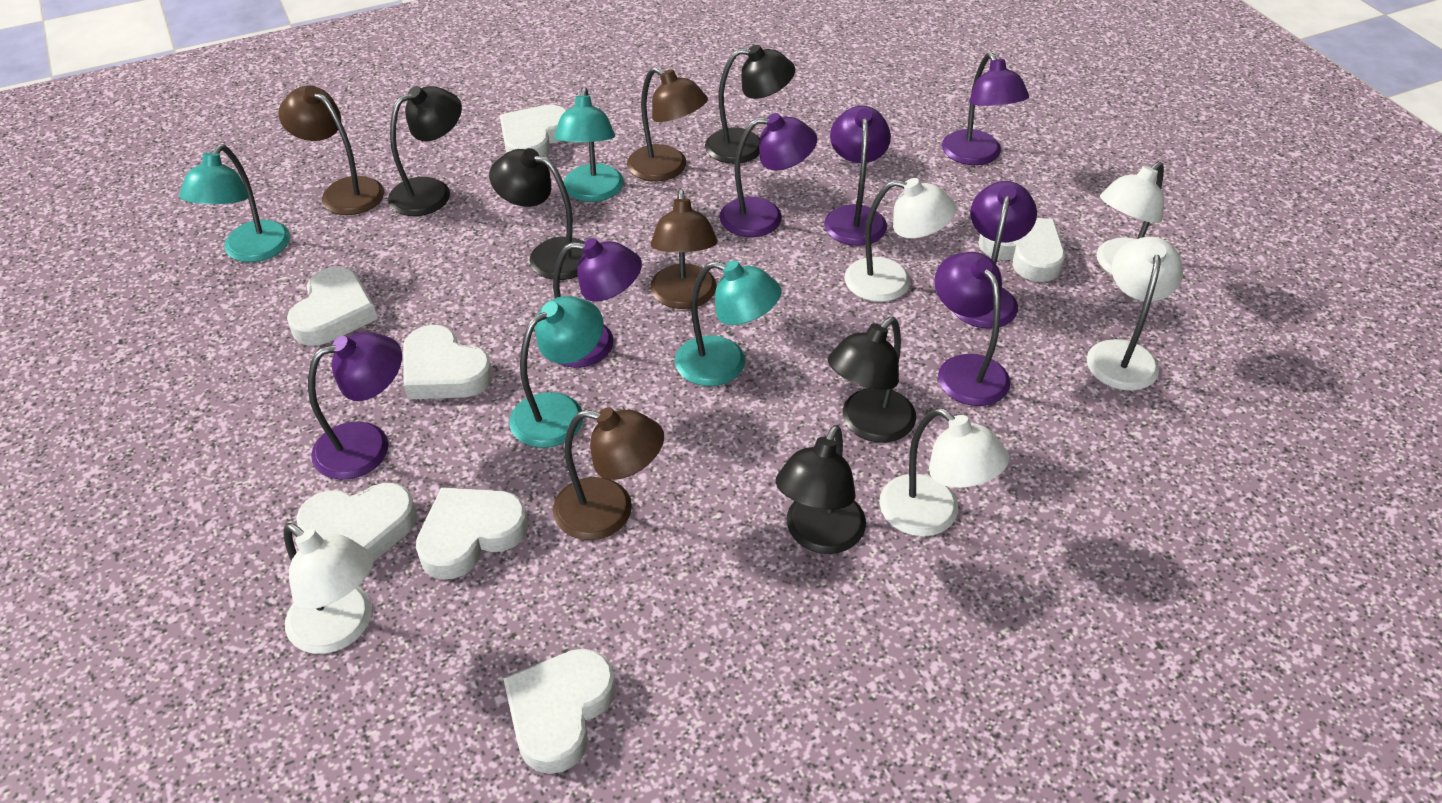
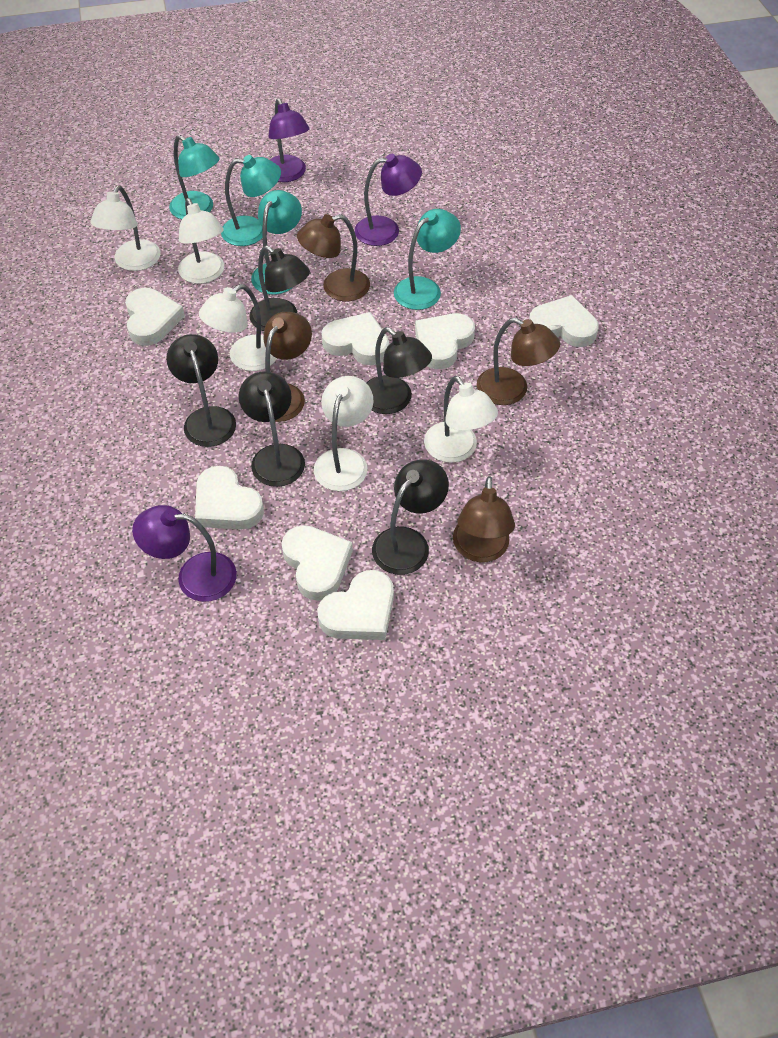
purple lamp: [308,332,402,480] [553,238,642,368] [719,113,817,237] [824,106,891,246] [935,252,1010,406] [942,53,1029,165] [955,181,1037,329] = 7 -> [132,505,237,602] [268,98,310,182] [354,154,422,246] = 3

